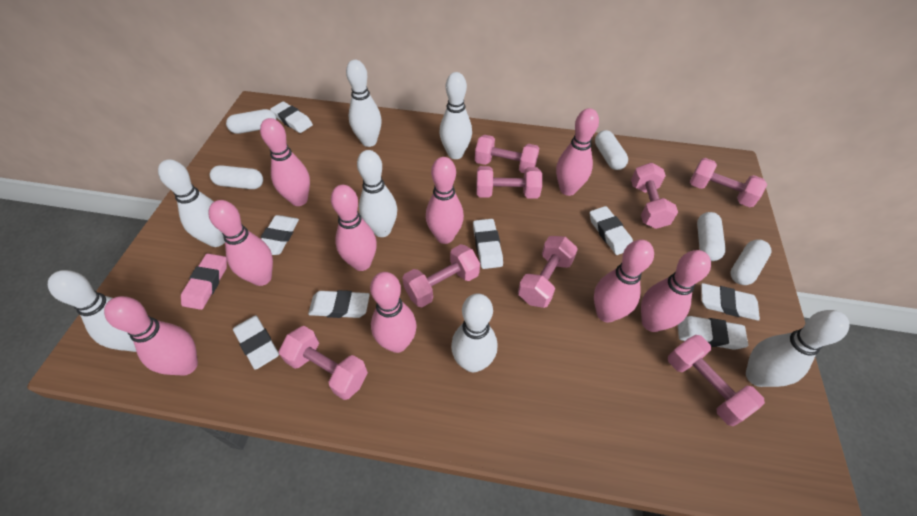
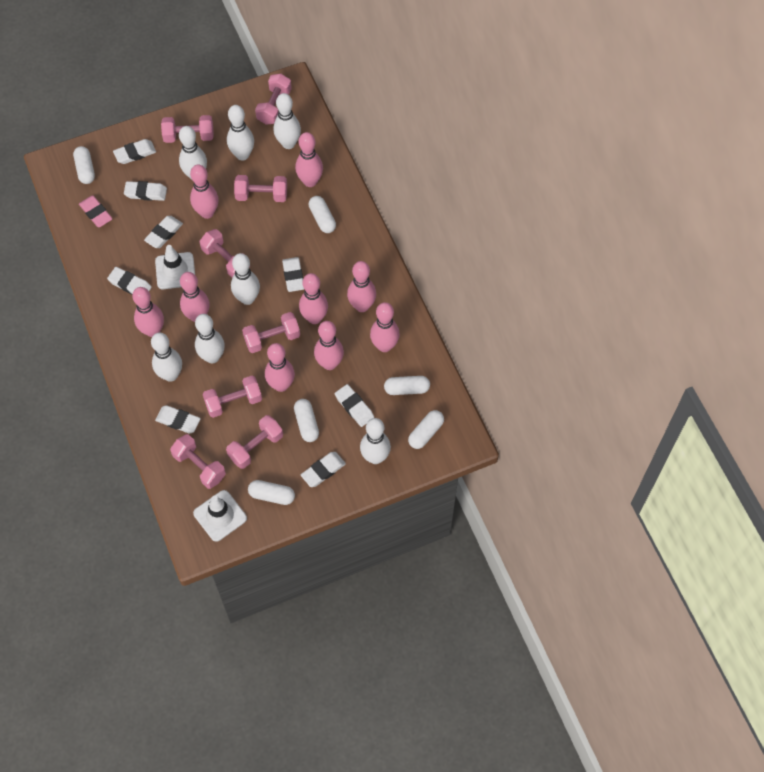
white capsule: [210,165,263,189] [226,109,277,134] [595,130,628,170] [697,212,726,261] [731,239,771,285] = 5 -> [73,146,95,184] [248,480,295,505] [294,399,319,442] [309,196,336,233] [384,376,430,395] [408,410,444,449] = 6
white traffic cone: none = 0 -> [155,245,195,289] [193,490,247,542] = 2

